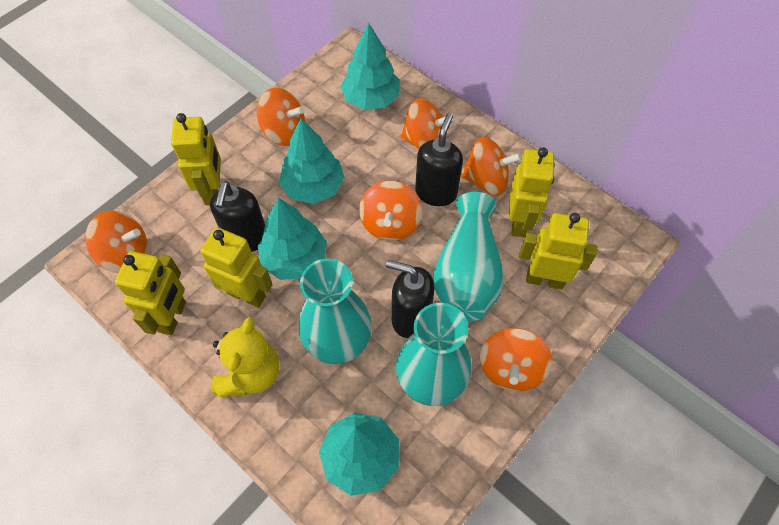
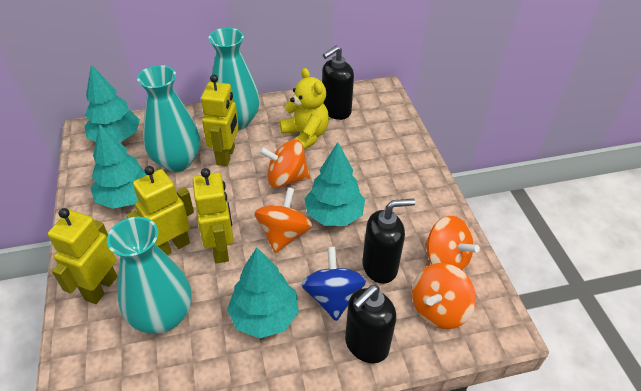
blue spinning top: none = 0 -> [301,247,366,321] = 1
orange spinning top: [85,211,148,273] [257,88,305,146] [359,181,422,241] [400,98,456,149] [460,137,522,196] [480,328,552,391] = 6 -> [255,187,312,253] [259,139,310,188] [412,263,476,329] [425,216,480,271] = 4
yellow robot: [115,251,186,335] [171,113,221,205] [200,227,273,308] [509,147,555,237] [519,213,597,289] = 5 -> [48,208,117,304] [126,166,194,255] [193,168,234,264] [201,74,239,166] = 4

